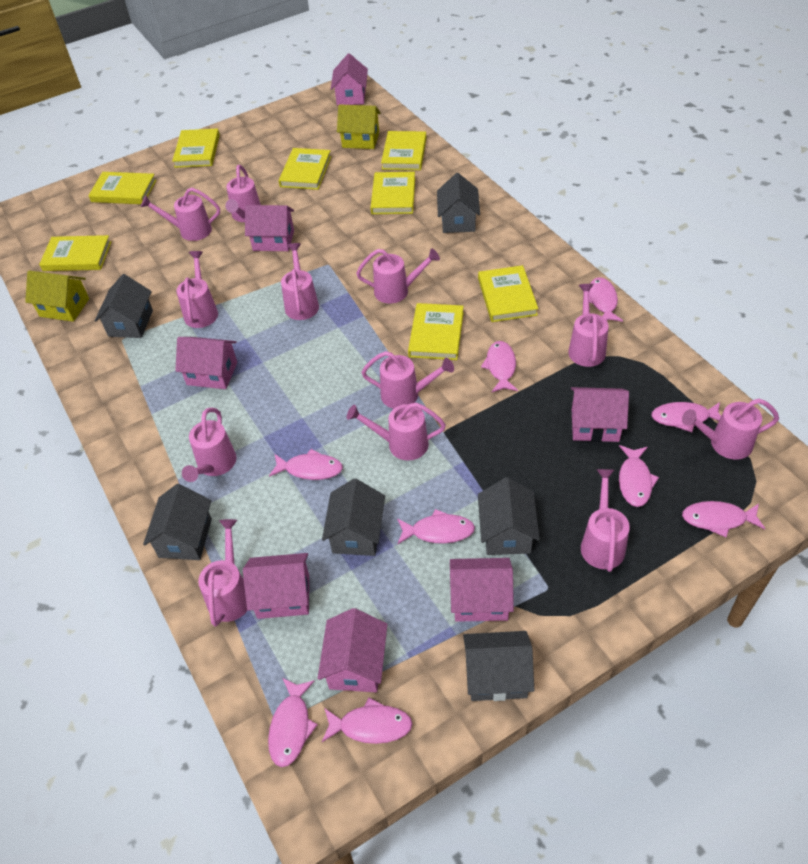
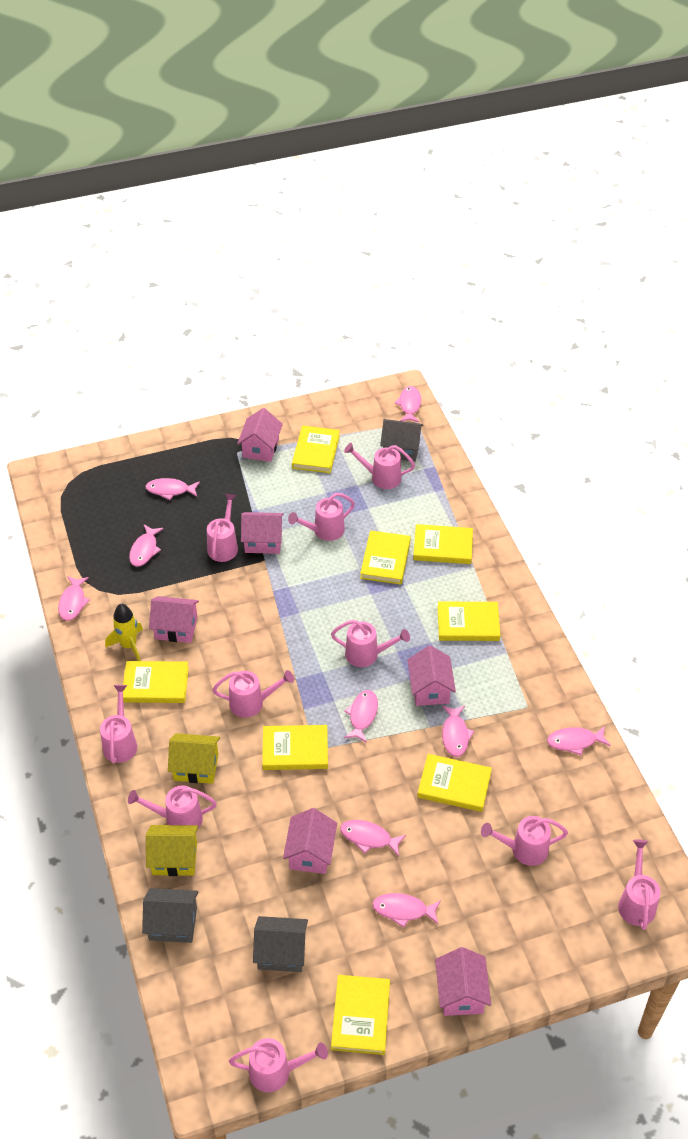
grey house: [95,274,153,338] [143,484,212,560] [322,479,385,556] [437,173,480,233] [463,631,534,701] [478,477,540,555] = 6 -> [142,888,198,943] [253,916,308,972] [380,419,423,462] = 3
pink house: [175,337,237,389] [243,553,309,619] [245,205,294,251] [318,608,387,692] [331,53,368,105] [450,558,514,622] [571,387,629,442] = 7 -> [149,596,199,643] [237,408,283,462] [241,512,284,554] [283,808,337,874] [407,645,456,706] [435,947,491,1016] = 6
pink watering can: [141,188,220,241] [177,251,218,328] [182,408,236,482] [198,519,248,627] [225,165,261,222] [281,243,319,320] [347,403,446,461] [356,248,440,304] [361,351,454,409] [568,284,609,367] [581,469,630,572] [682,399,779,460] = 12 -> [100,685,137,763] [128,785,217,828] [207,493,238,562] [212,670,294,718] [229,1038,328,1092] [288,493,355,541] [331,620,410,667] [344,443,415,489] [481,816,568,866] [618,839,661,930] = 10
yellow rocket: none = 0 -> [105,604,143,661] = 1

